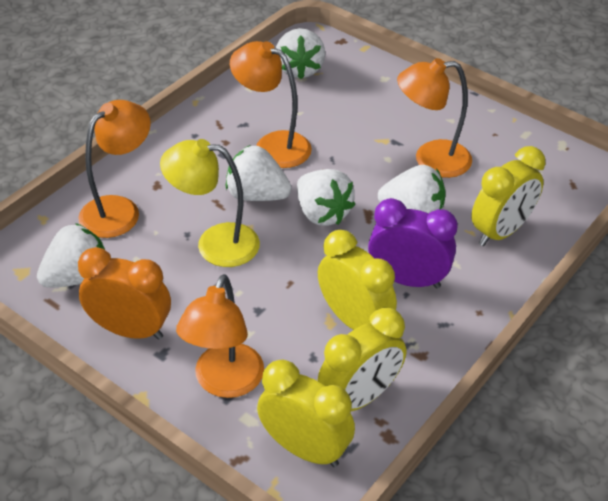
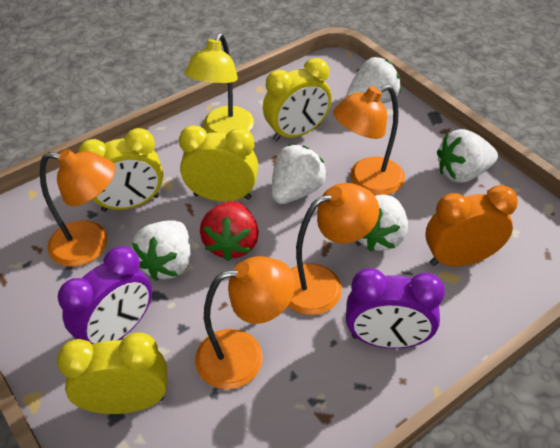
purple clock: [368,198,458,288] = 1 -> [58,246,152,344] [346,268,445,349] = 2
red strawberry: none = 0 -> [200,201,259,261] = 1

